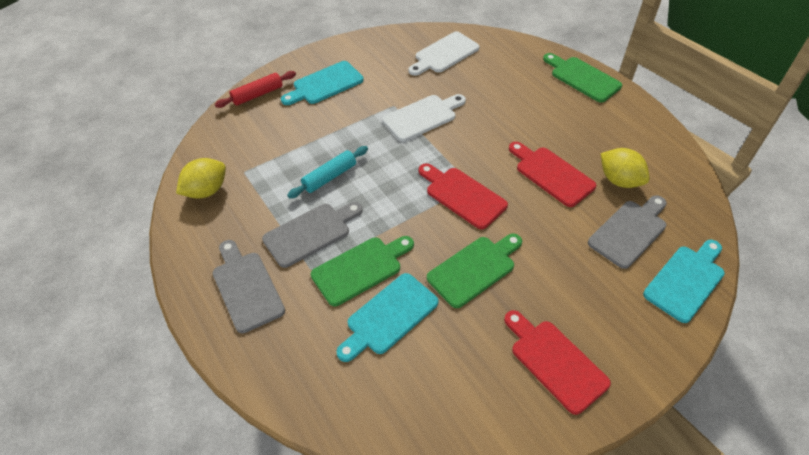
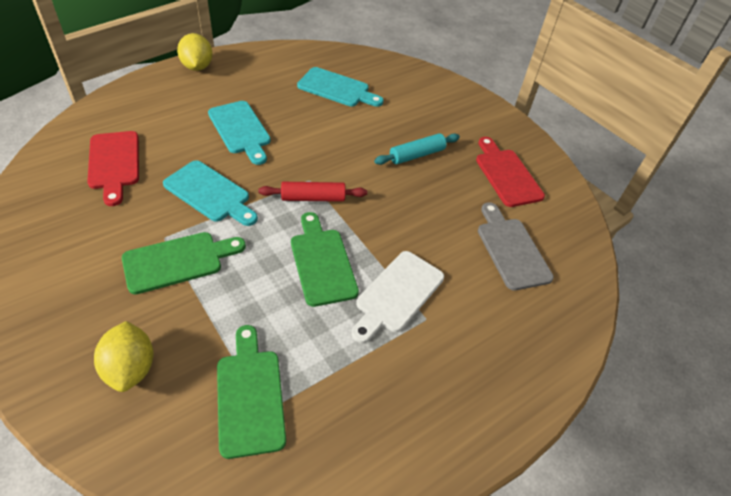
grey cutting board: [213,240,285,333] [262,202,363,268] [588,195,667,269] = 3 -> [478,202,554,291] = 1
red cutting board: [418,163,508,229] [504,310,611,415] [509,142,596,207] = 3 -> [87,131,139,206] [476,137,545,207] = 2
white cutting board: [382,94,466,142] [408,31,480,76] = 2 -> [351,251,444,343] = 1

